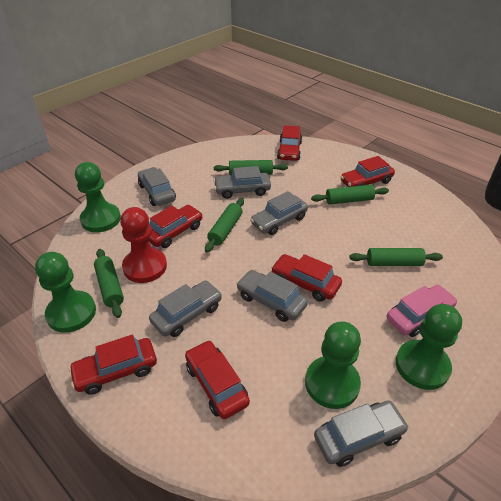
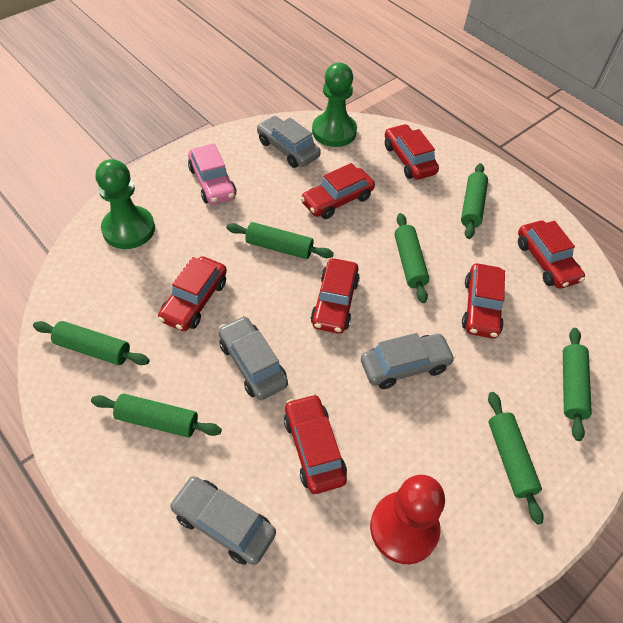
green pawn: [35,252,96,333] [75,162,121,232] [305,322,361,409] [396,304,462,390] = 4 -> [96,159,155,249] [312,63,357,147] = 2
green rolling pin: [94,249,124,318] [205,198,244,252] [214,160,288,175] [311,185,389,205] [349,248,443,266] = 5 -> [33,321,149,365] [91,394,222,437] [226,222,334,259] [394,213,429,303] [461,163,488,239] [488,392,544,525] [563,328,592,441] = 7
grey car: [138,167,176,206] [149,280,222,337] [213,166,271,199] [236,270,308,322] [250,191,308,235] [314,400,409,467] = 6 -> [169,476,276,565] [218,316,288,400] [257,116,321,168] [361,333,455,389] = 4
red car: [69,335,157,395] [148,205,203,248] [185,340,250,419] [271,254,342,302] [277,125,302,161] [340,156,395,187] = 6 -> [158,256,227,331] [284,394,347,494] [300,163,375,219] [310,258,360,334] [385,124,439,180] [462,263,505,338] [518,221,585,289] = 7

